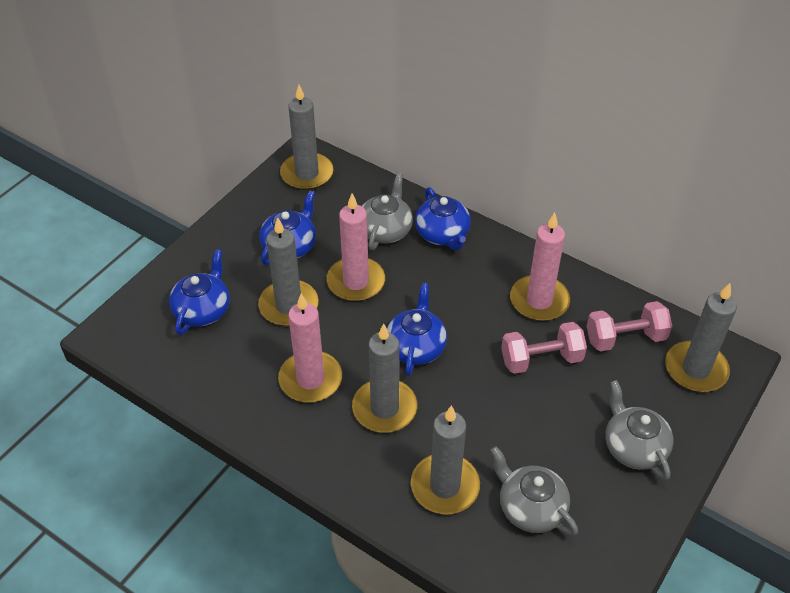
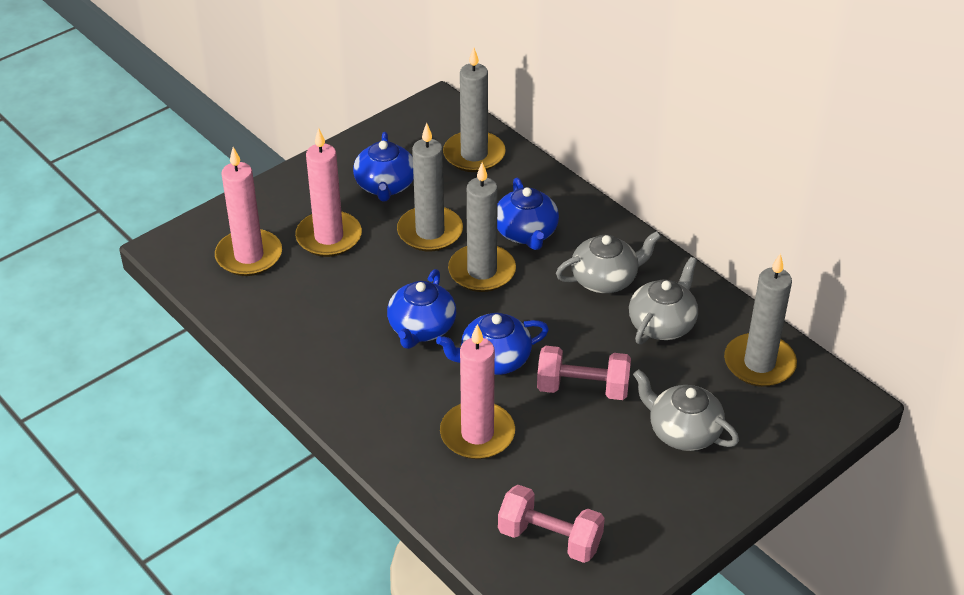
grey candle: [258,217,319,326] [280,85,334,190] [352,323,417,433] [411,405,480,514] [665,283,737,392] = 5 -> [397,123,463,252] [443,47,506,172] [448,162,516,292] [724,253,797,387] = 4

